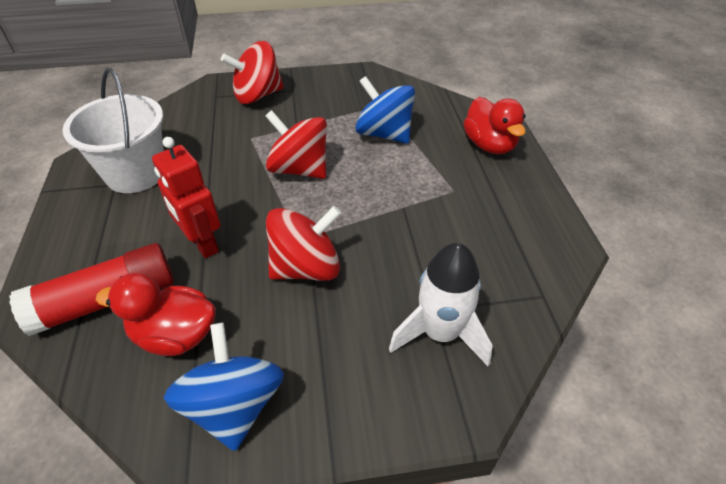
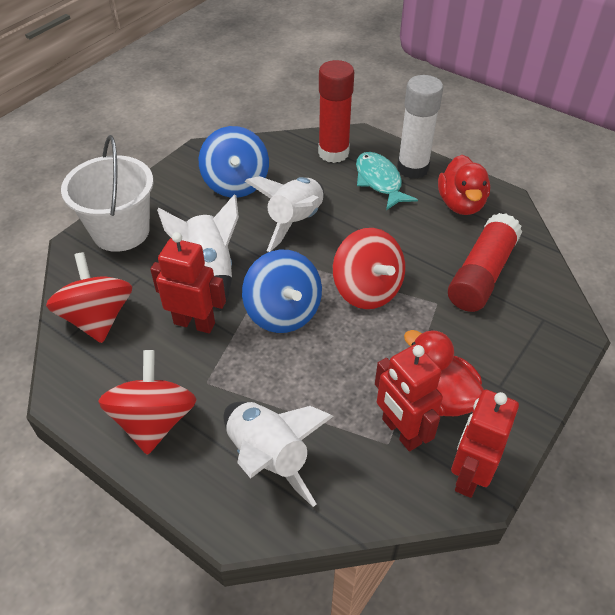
red glue stick: [9,243,174,336] = 1 -> [318,60,354,163] [448,213,522,312] = 2
red robot: [152,137,220,259] = 1 -> [150,232,226,333] [375,344,443,451] [451,390,519,498] = 3
turquoise fish: none = 0 -> [356,152,418,210] = 1
white glue stick: none = 0 -> [397,75,443,179] = 1
white rocket: [389,243,493,366] = 1 -> [157,194,239,311] [223,402,333,507] [245,176,324,252] = 3

